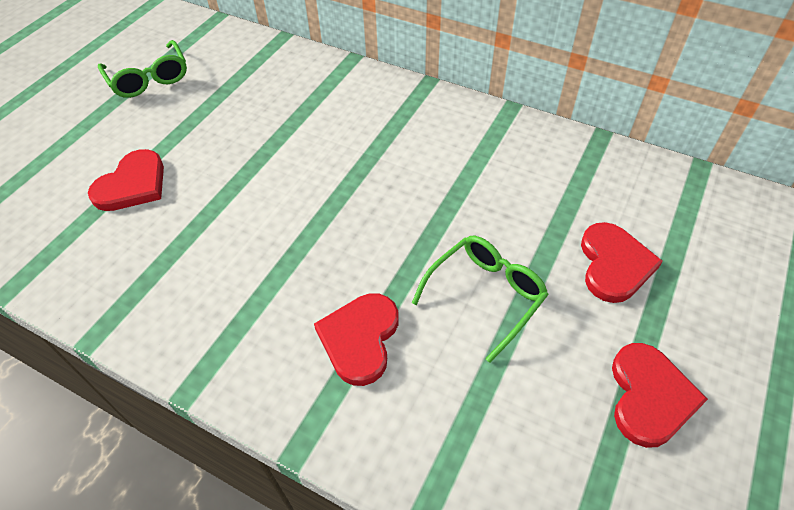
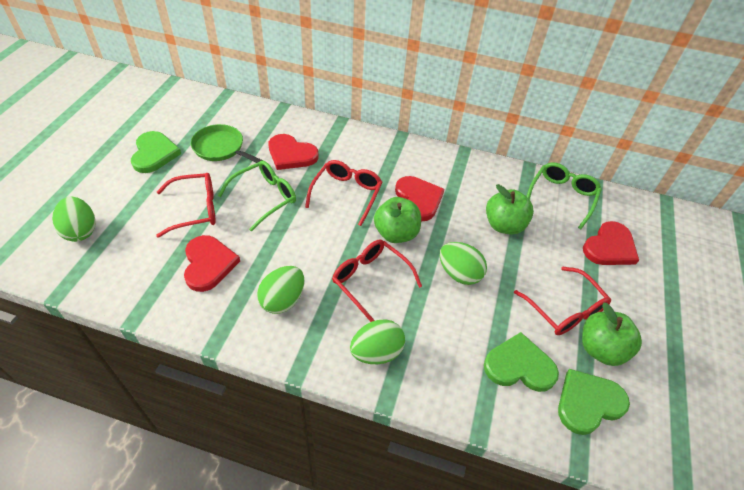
green apple: none = 0 -> [374,197,421,243] [486,184,534,235] [582,303,642,366] = 3
green egg: none = 0 -> [52,197,96,242] [257,266,305,314] [350,319,405,364] [439,242,487,285] = 4
green heart: none = 0 -> [131,131,181,173] [484,332,559,392] [558,369,630,435] = 3
green pan: none = 0 -> [191,124,262,163] = 1
red glasses: none = 0 -> [156,173,216,238] [305,160,382,226] [332,240,422,322] [514,267,611,335] = 4

